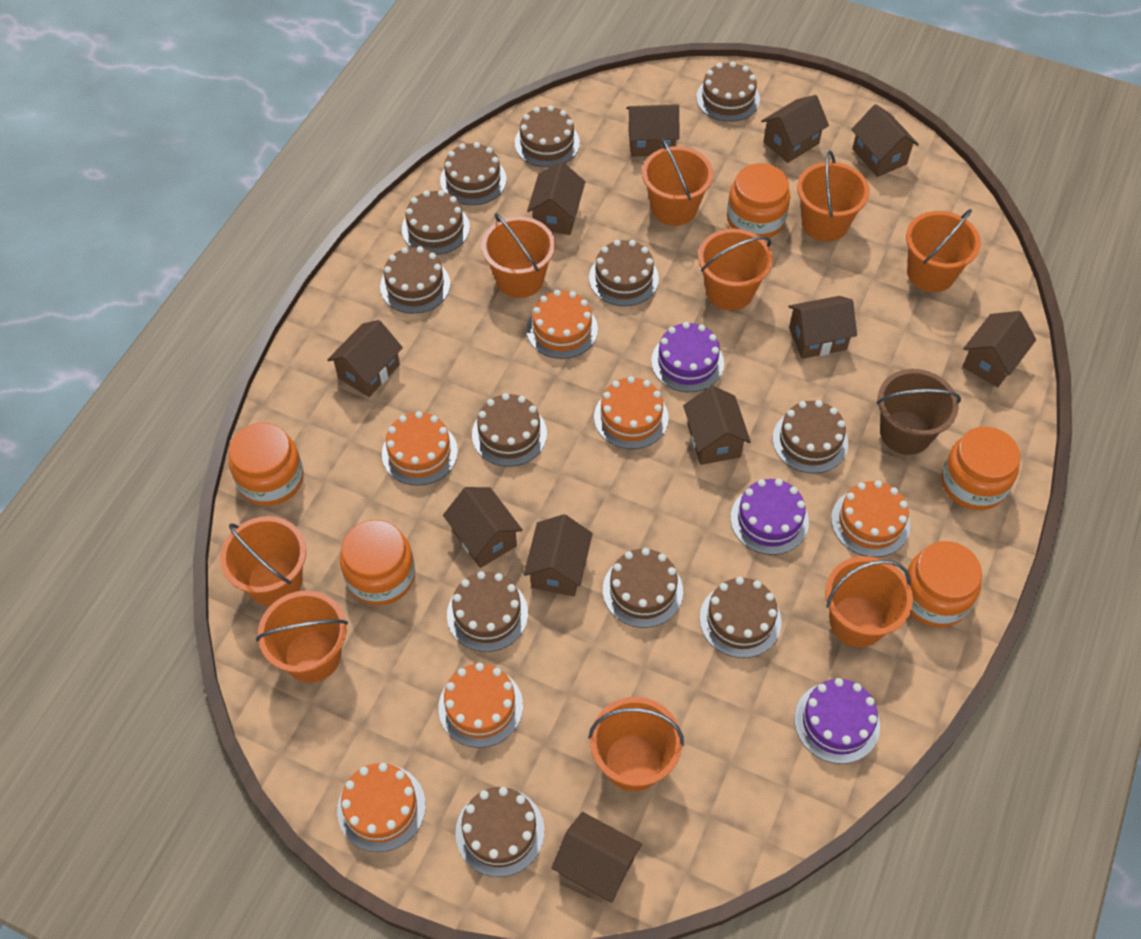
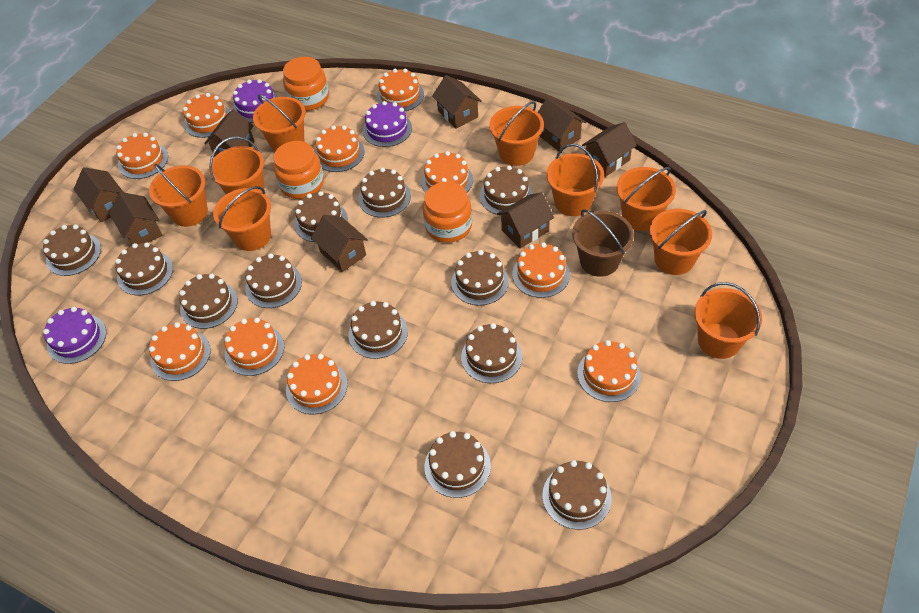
brown house: [327,320,403,397] [443,487,523,568] [524,514,593,596] [527,161,585,235] [552,812,642,903] [626,104,680,157] [683,386,751,465] [761,95,829,163] [789,296,857,359] [851,104,919,177] [962,311,1036,387] = 11 -> [74,167,123,222] [109,192,162,245] [204,109,255,157] [311,215,368,272] [432,75,482,129] [497,192,554,248] [538,97,586,151] [582,122,637,177] = 8
orange cake: [337,763,426,852] [382,411,458,486] [438,663,523,748] [526,290,598,359] [594,376,669,449] [831,480,910,557] = 6 -> [116,133,168,179] [149,322,211,381] [183,93,230,138] [225,318,284,376] [286,354,348,414] [315,125,365,172] [376,69,424,111] [421,151,473,193] [512,243,570,298] [577,340,641,402] = 10
orange jar: [229,422,304,506] [340,520,415,606] [727,163,790,238] [904,541,982,627] [941,427,1020,510] = 5 -> [273,141,324,199] [283,57,329,111] [423,182,472,243] = 3

